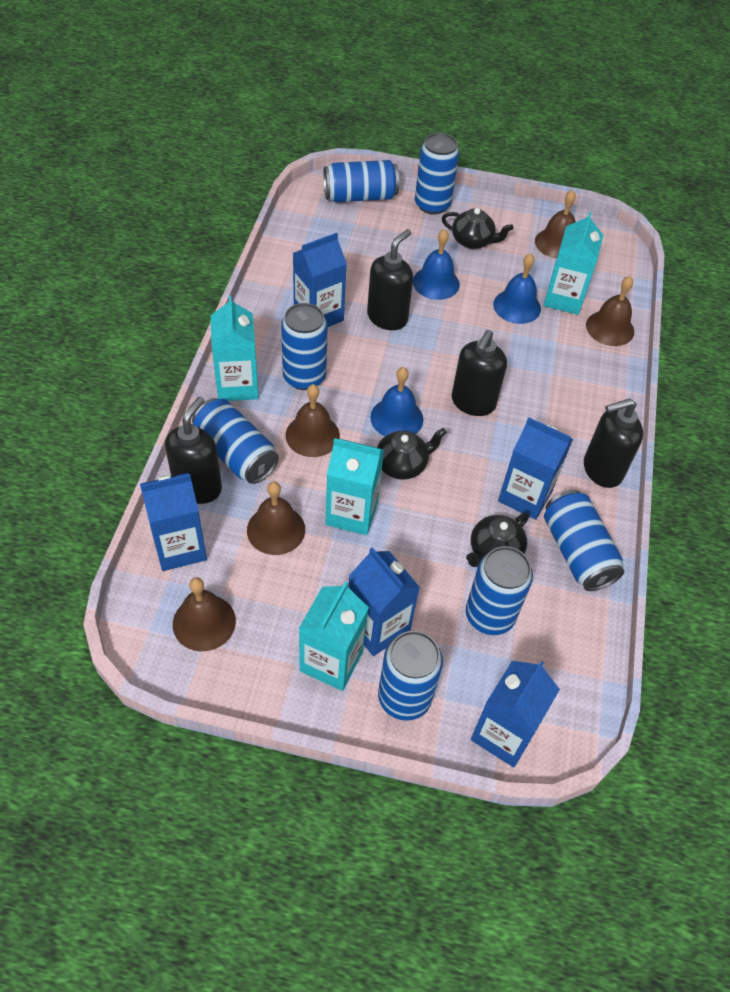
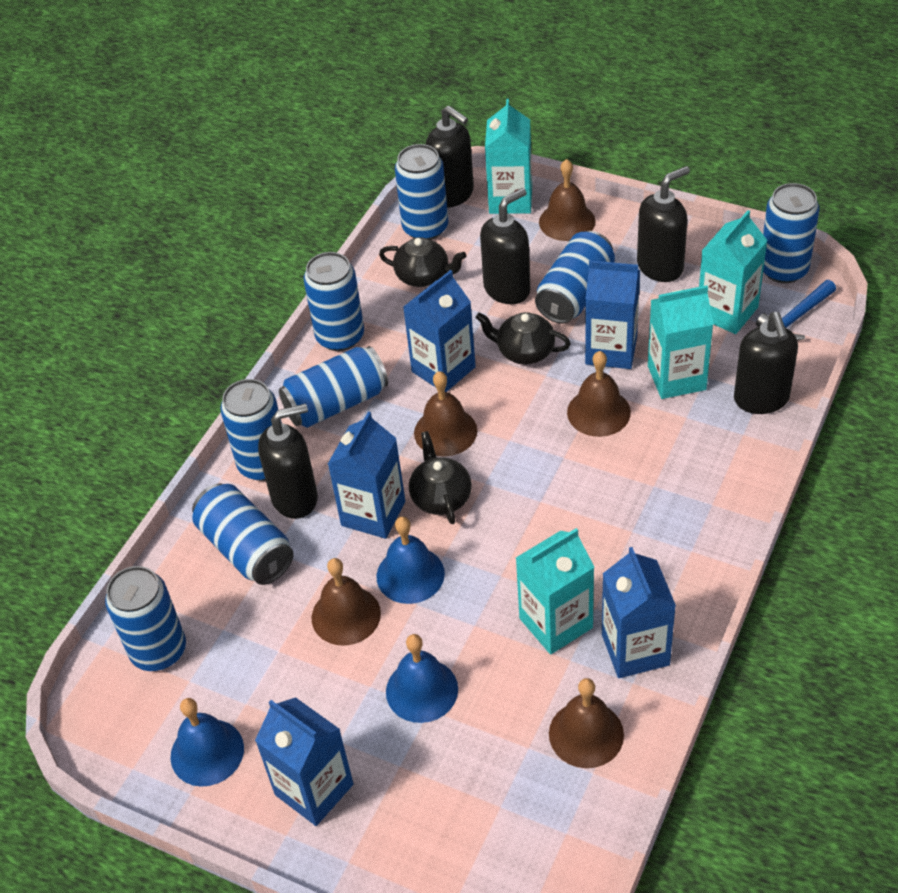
black soap dispenser: [165,396,222,504] [367,229,413,330] [452,330,507,416] [584,398,643,488] = 4 -> [258,403,318,519] [426,106,474,208] [480,188,530,304] [637,166,690,282] [734,312,798,414] = 5
blue can: [192,398,279,484] [281,303,328,390] [324,160,399,202] [378,631,443,721] [415,133,459,215] [466,546,533,635] [544,490,624,591] = 7 -> [105,566,186,671] [192,483,294,585] [220,379,282,481] [279,346,388,428] [304,252,364,351] [395,144,449,240] [535,231,615,324] [763,183,820,283] = 8
blue hammer: none = 0 -> [756,280,836,341] = 1

